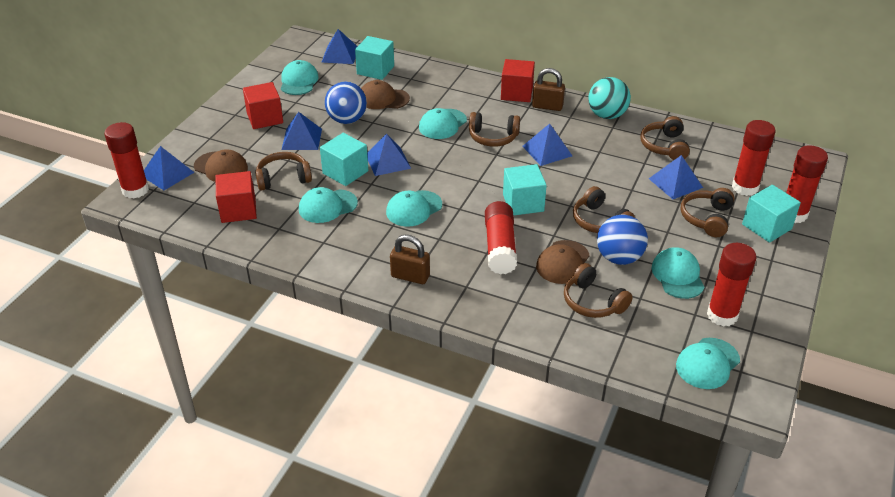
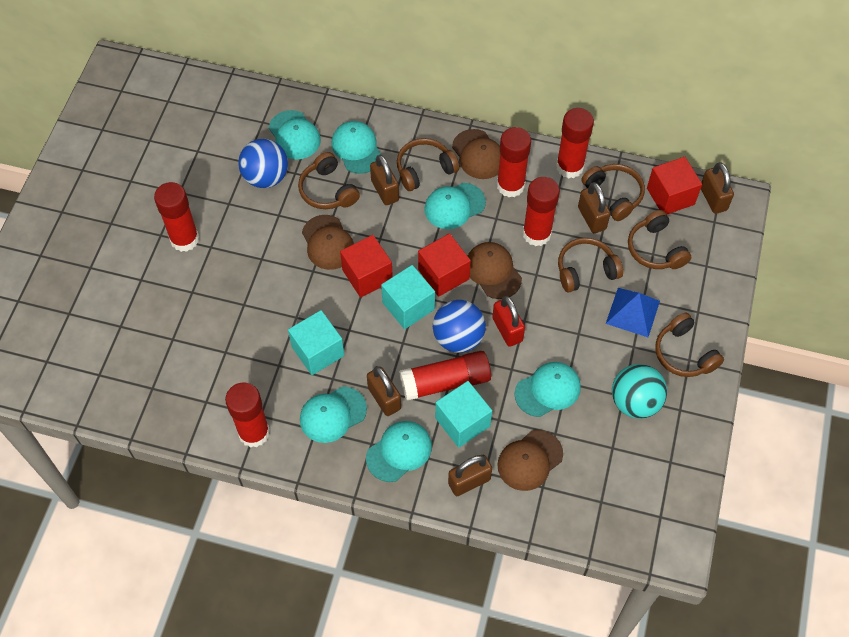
blue pyramid: [144,146,195,190] [281,112,322,150] [321,29,358,64] [367,134,411,176] [522,124,572,166] [649,155,703,199] = 6 -> [606,288,660,337] = 1
brown cap: [194,149,248,182] [361,80,410,109] [536,240,590,284] = 3 -> [302,215,354,270] [452,129,500,179] [468,242,522,299] [497,430,563,491] = 4
brown padlock: [390,235,430,284] [532,68,565,111] = 2 -> [367,366,401,416] [370,155,399,205] [448,455,492,496] [578,182,610,233] [701,162,734,214] = 5
red glue stick: [104,122,149,199] [485,201,517,275] [707,243,757,327] [732,120,776,196] [786,145,828,223] = 5 -> [154,182,199,252] [225,382,270,448] [399,351,491,401] [497,127,531,197] [523,177,560,246] [556,108,594,179] = 6
red padlock: none = 0 -> [492,296,525,347] = 1
turquoise cube: [320,133,368,186] [355,36,394,80] [503,164,547,216] [742,185,801,243] = 4 -> [288,310,344,375] [381,265,435,329] [435,381,492,448] = 3

